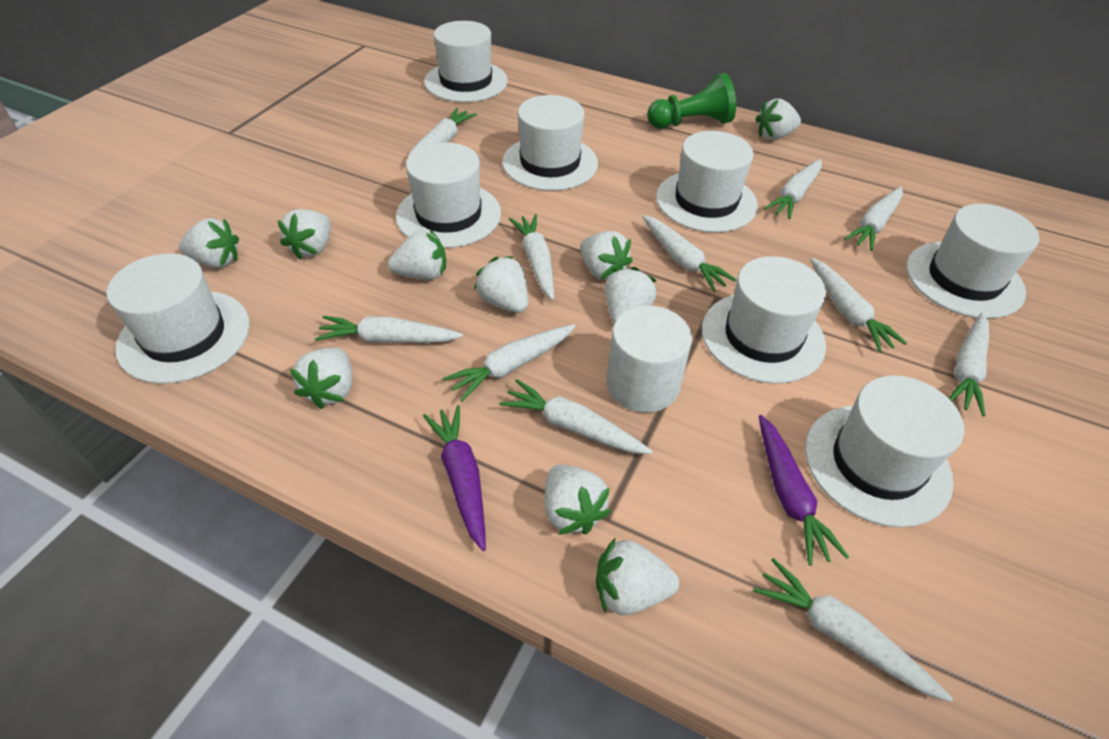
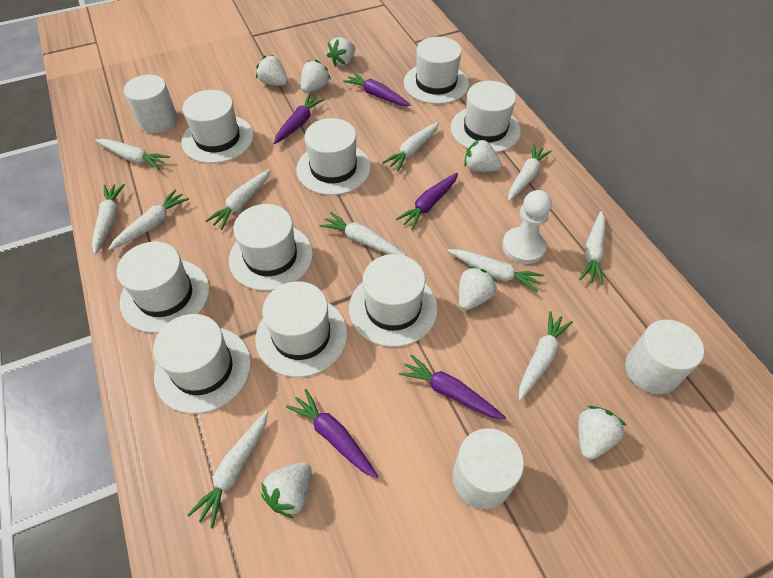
green pawn: [647,73,736,129] = 1 -> none = 0
purple carrot: [423,405,486,551] [759,415,849,566] = 2 -> [274,94,325,144] [286,389,379,478] [343,72,411,106] [396,173,458,230] [399,354,506,419] = 5
white cylinder: [606,306,692,412] = 1 -> [124,75,177,133] [452,428,524,509] [625,320,704,394] = 3
white hat: [106,253,250,384] [396,142,501,248] [424,21,508,102] [502,95,598,191] [656,131,758,233] [702,256,826,384] [805,376,964,527] [906,204,1039,319] = 8 -> [117,242,210,333] [153,314,251,414] [181,90,254,164] [229,204,313,291] [255,281,348,377] [296,118,371,195] [349,254,438,347] [404,37,469,104] [451,81,521,153] = 9
white pawn: none = 0 -> [502,190,552,264] = 1
white strawberry: [179,218,239,268] [277,209,331,259] [290,348,352,409] [388,230,446,280] [474,256,528,313] [545,465,611,534] [580,231,633,280] [596,537,679,615] [605,267,657,323] [755,99,801,140] = 10 -> [256,55,288,86] [261,462,312,518] [301,59,331,93] [327,37,355,67] [459,266,497,310] [464,138,502,172] [578,406,627,460] = 7

